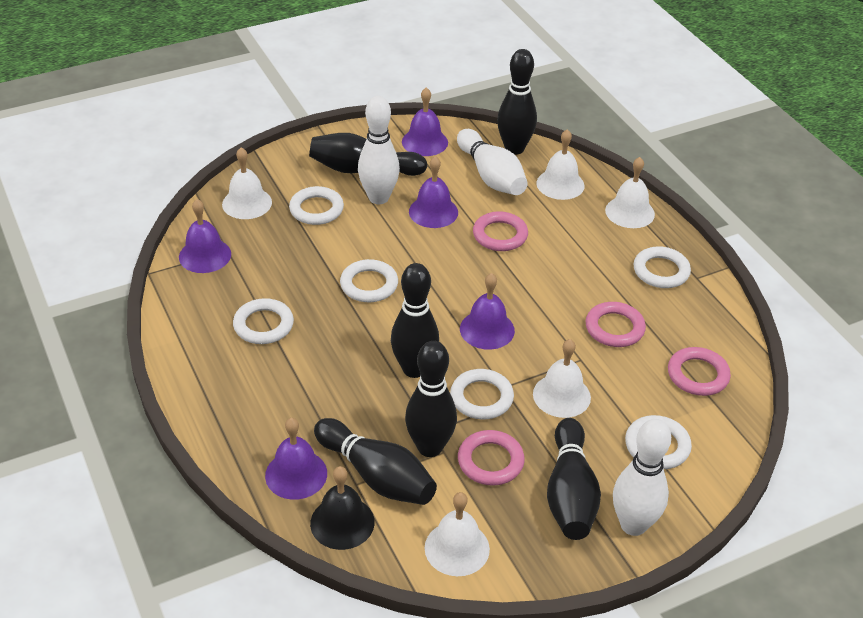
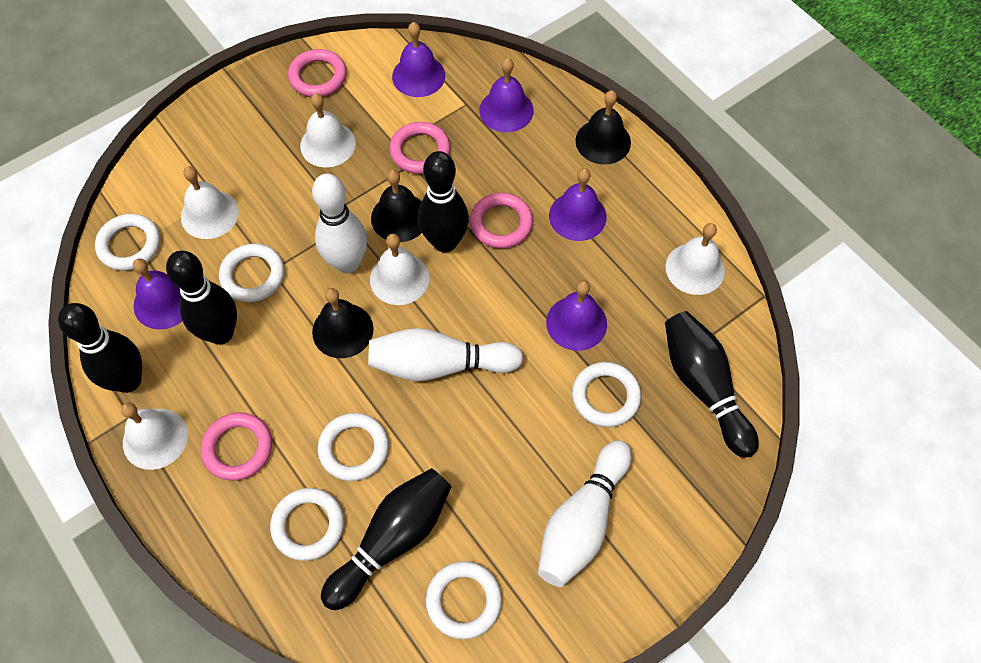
black bell: [310,466,374,550] = 1 -> [312,288,374,358] [371,170,422,242] [576,90,631,165] = 3
black bowling pin: [309,133,427,176] [314,418,437,505] [391,263,439,378] [405,341,457,457] [497,49,537,155] [547,418,601,540] = 6 -> [58,303,142,393] [166,251,237,345] [321,468,452,610] [418,151,469,253] [665,311,759,458] = 5

